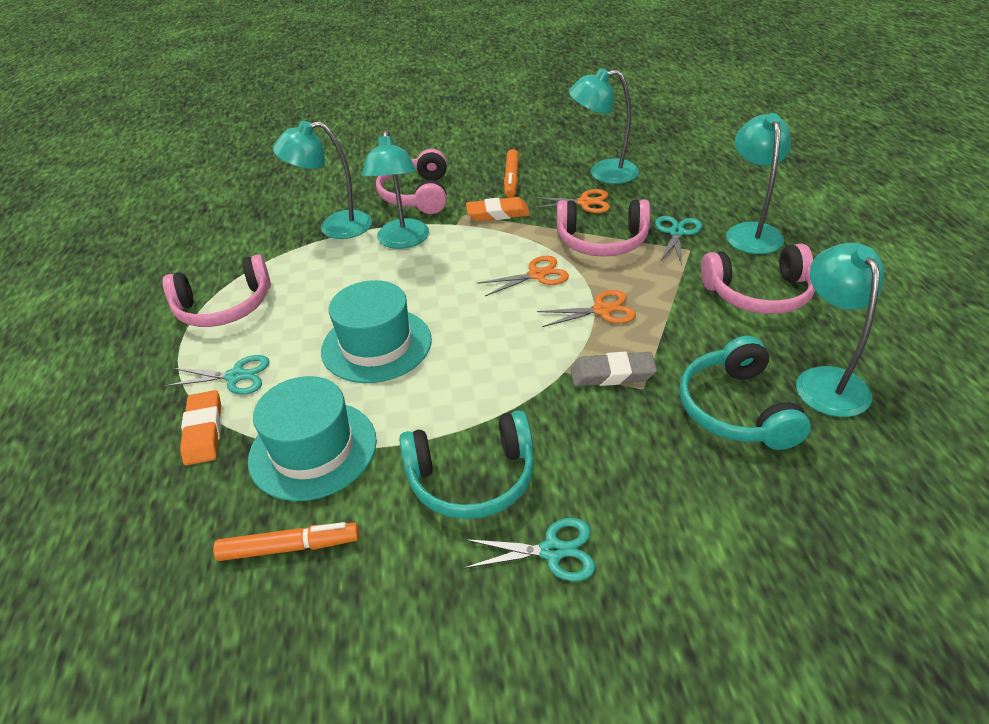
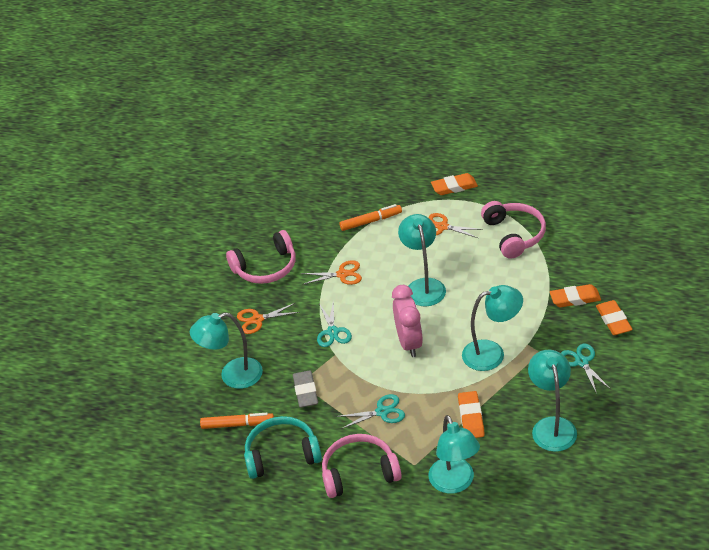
orange eraser: [180,390,221,465] [466,197,530,221] = 2 -> [431,173,478,195] [458,391,485,438] [550,284,601,307] [596,300,633,335] = 4
pink clock: none = 0 -> [392,285,423,357] = 1
pink headphones: [163,254,271,327] [376,149,447,214] [557,200,650,257] [701,244,815,314] = 4 -> [226,230,296,284] [322,434,402,498] [481,201,546,259] = 3
turquoise hat: [248,376,377,501] [321,280,432,383] = 2 -> none = 0
turquoise headphones: [399,410,534,519] [679,336,811,450] = 2 -> [244,416,322,479] = 1

